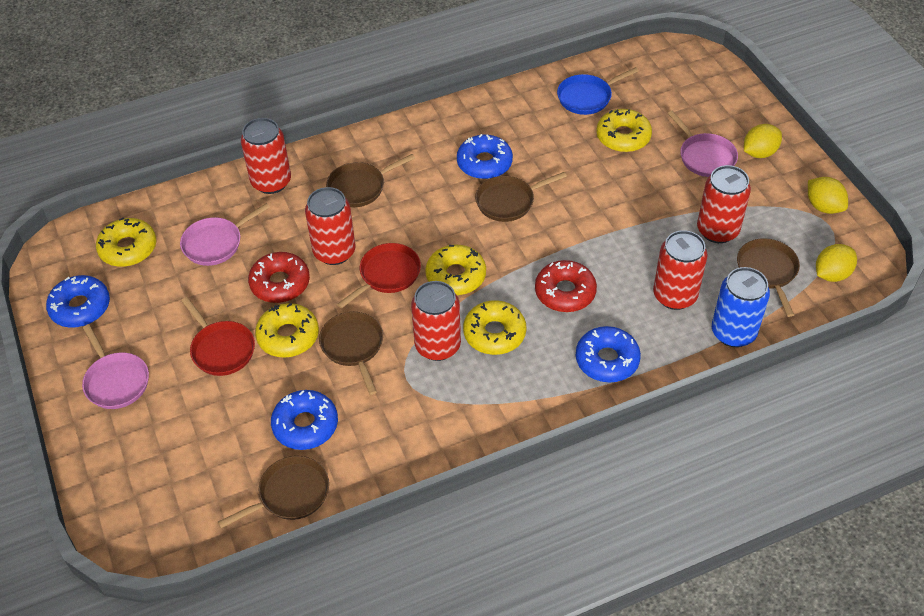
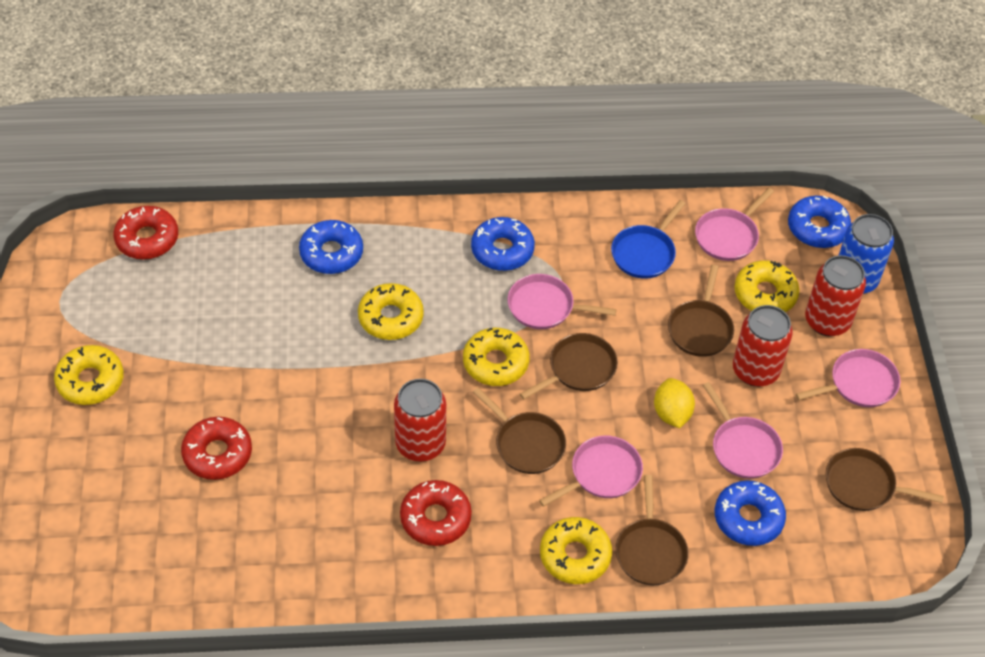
pink pan: [82,324,149,409] [180,203,270,266] [668,111,738,177] = 3 -> [507,274,616,329] [539,436,643,507] [695,188,774,261] [703,382,783,479] [796,349,900,407] = 5
red can: [241,118,291,194] [305,187,356,265] [411,281,461,361] [653,230,707,310] [697,165,751,243] = 5 -> [394,379,446,461] [733,305,793,387] [805,255,866,337] = 3
red donut: [248,252,310,303] [535,260,597,312] = 2 -> [114,206,178,260] [181,417,252,480] [400,480,472,546] = 3
red pan: [181,297,255,376] [337,243,421,309] = 2 -> none = 0
yellow lemon: [744,124,782,158] [808,177,848,214] [816,244,857,282] = 3 -> [654,378,695,428] = 1

